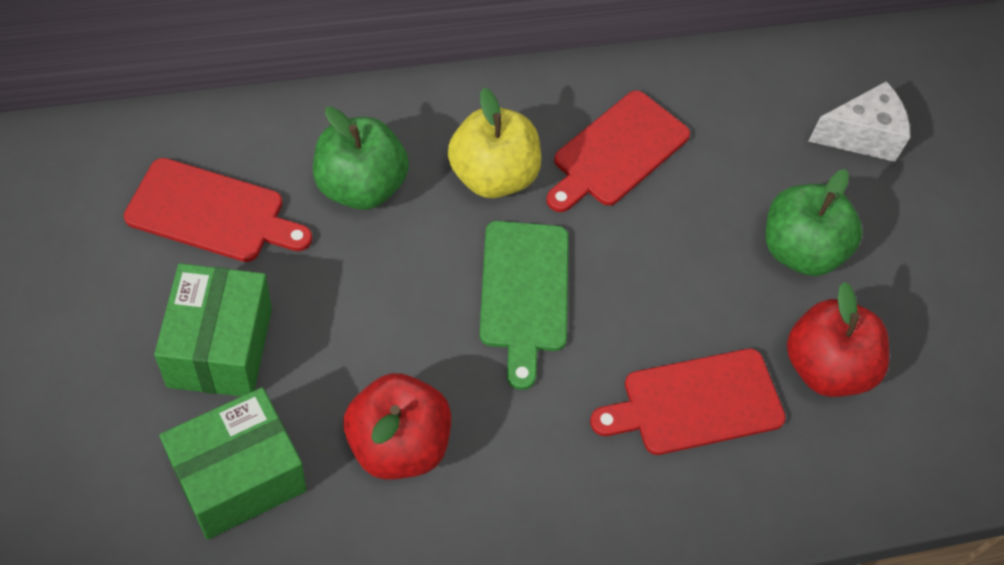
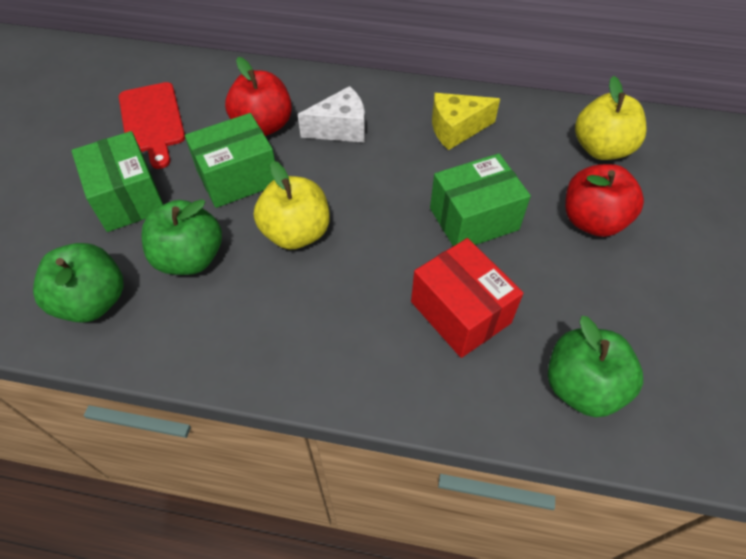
green apple: [313,106,409,210] [765,169,862,276] = 2 -> [33,243,124,323] [141,199,222,275] [548,316,643,417] = 3
green box: [154,263,272,397] [159,387,307,540] = 2 -> [71,131,163,232] [185,113,275,208] [430,153,531,246] = 3
green cutting board: [479,221,569,390] = 1 -> none = 0
red box: none = 0 -> [411,238,523,358] = 1
red cutting board: [124,158,312,262] [546,90,690,212] [590,349,786,455] = 3 -> [119,82,185,169] = 1
yellow apple: [448,88,541,198] = 1 -> [254,161,330,250] [575,76,646,160] = 2
yellow cheese: none = 0 -> [432,93,500,150] = 1

